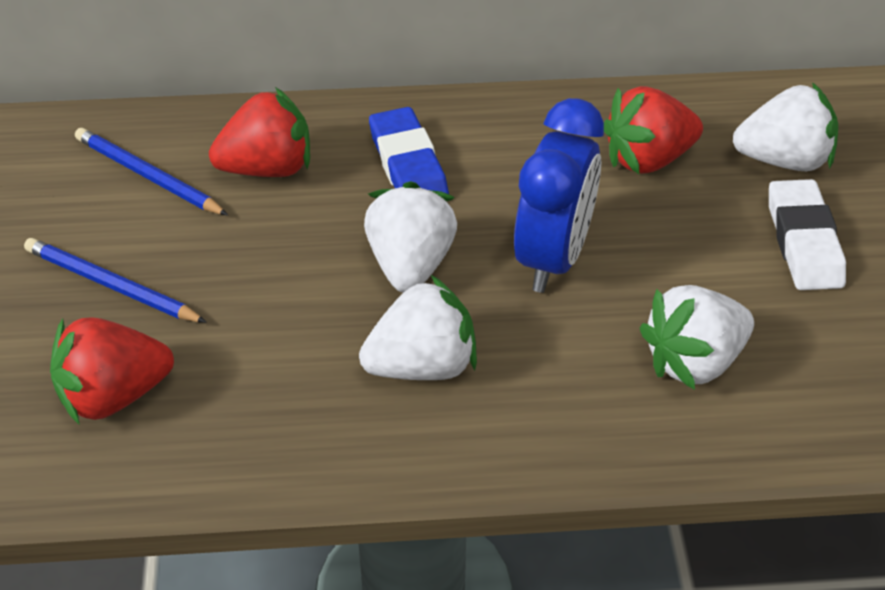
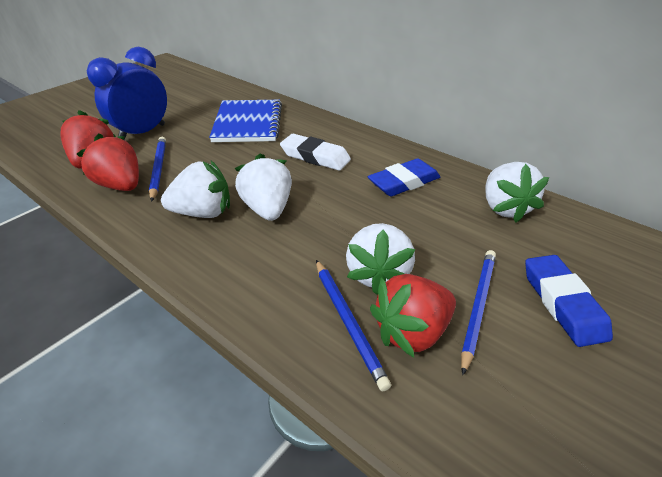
blue eraser: [369,107,449,194] = 1 -> [368,158,440,196] [525,255,613,347] = 2
blue notebook: none = 0 -> [209,100,282,142] = 1
blue pencil: [24,238,207,323] [75,128,228,215] = 2 -> [149,137,166,202] [316,260,391,391] [461,250,496,375] = 3

